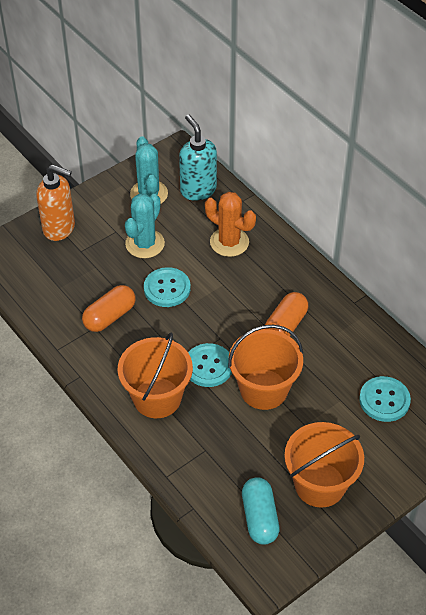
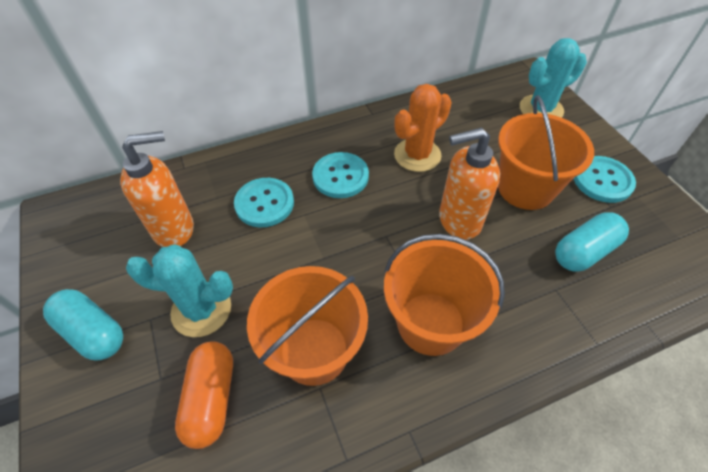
orange capsule: [82,285,136,332] [264,292,308,336] = 2 -> [175,341,233,449] = 1
orange soap dispenser: [36,164,75,241] = 1 -> [120,131,194,247] [439,127,500,240] = 2
turquoise capsule: [242,477,280,544] = 1 -> [43,289,123,360] [555,212,629,272] = 2
turquoise soap dispenser: [179,115,217,201] = 1 -> none = 0

